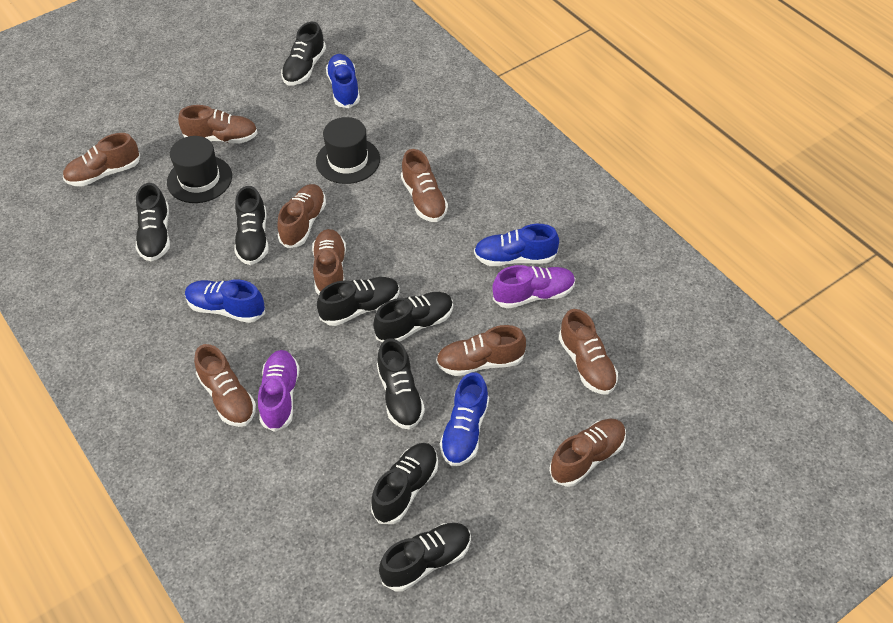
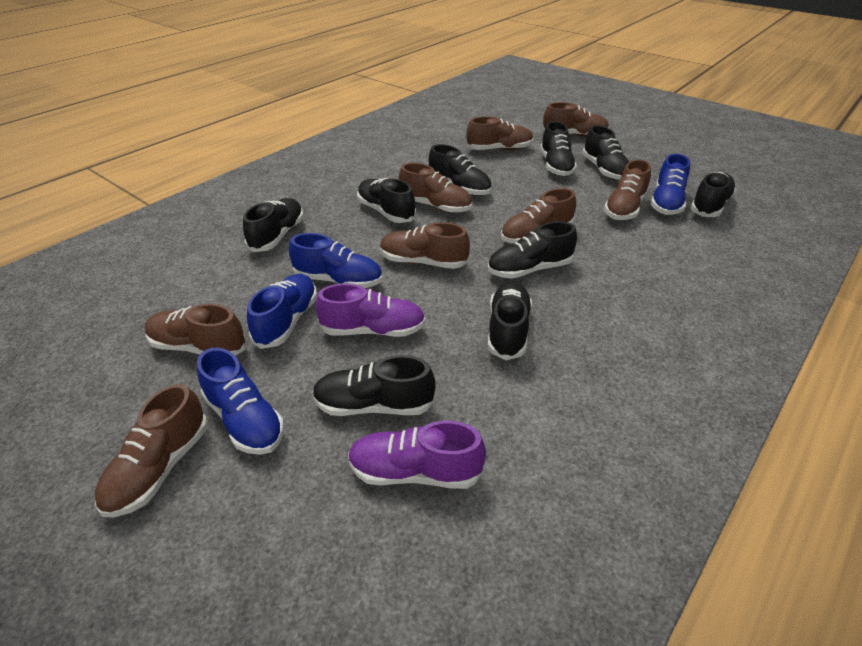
black hat: [167,136,232,203] [316,117,380,184] = 2 -> none = 0
black shoe: [136,183,170,262] [234,186,269,265] [281,22,326,85] [317,277,399,326] [371,443,438,524] [373,292,453,342] [377,338,425,430] [379,523,471,592] = 8 -> [243,198,304,252] [312,355,436,416] [357,178,416,223] [429,144,492,196] [488,221,577,279] [488,281,532,360] [540,121,577,176] [582,125,629,180] [690,172,736,217] = 9
brown shoe: [63,133,140,186] [178,105,258,143] [194,344,256,427] [277,184,326,248] [312,229,346,295] [401,149,448,222] [436,325,526,376] [549,419,626,487] [559,309,618,394] = 9 -> [95,384,208,517] [145,304,246,356] [380,222,470,269] [399,163,472,213] [466,116,534,150] [501,188,576,244] [542,102,609,137] [604,159,651,220] = 8

